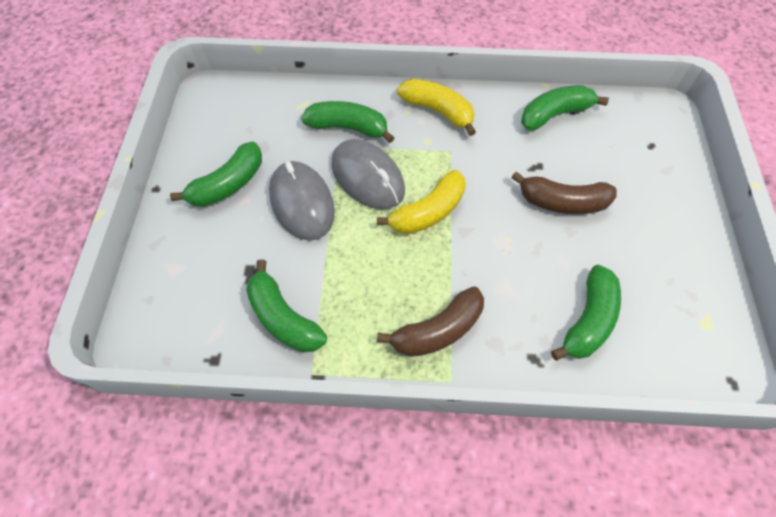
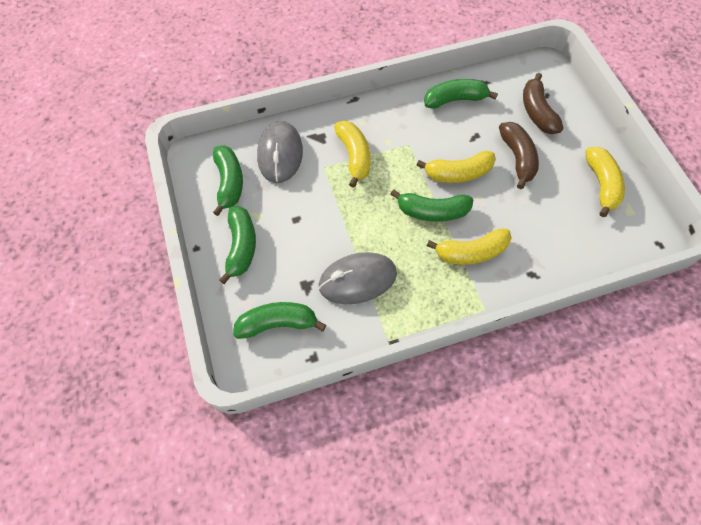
yellow banana: [377,170,466,234] [397,79,476,136] = 2 -> [334,121,370,188] [416,151,496,183] [427,228,512,265] [585,147,625,217] = 4

